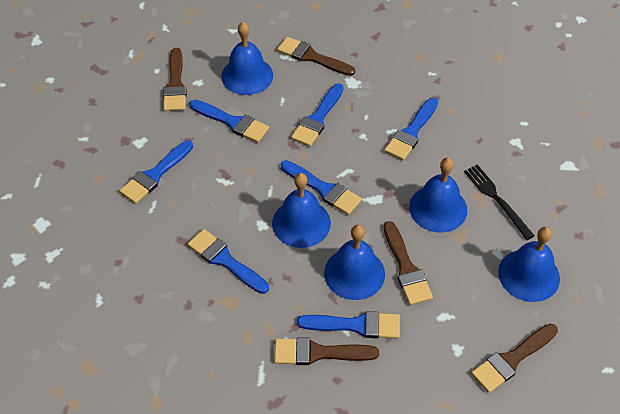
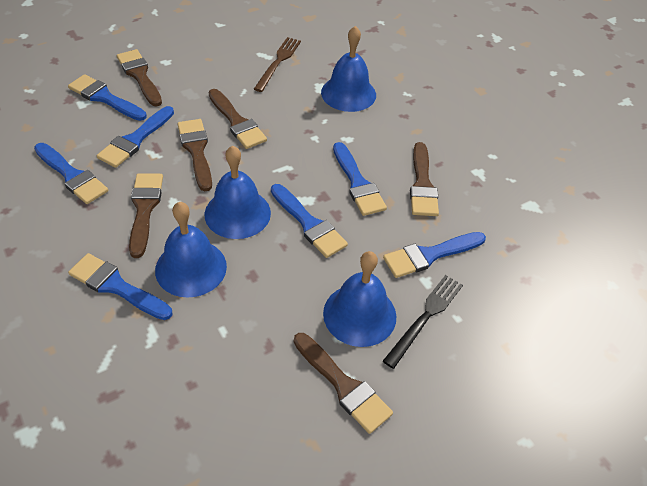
blue bell: [221,22,273,95] [272,173,331,248] [324,225,385,300] [409,158,467,233] [498,227,560,302] = 5 -> [155,202,227,298] [205,145,271,239] [321,26,376,112] [323,251,396,347] = 4
brown brush: [163,48,187,111] [274,337,379,365] [277,37,355,76] [384,221,433,305] [471,324,558,393] = 5 -> [117,49,162,107] [129,173,163,258] [178,119,212,191] [208,89,267,149] [294,333,393,434] [410,142,439,216] = 6
brown fork: none = 0 -> [254,37,301,92] = 1

